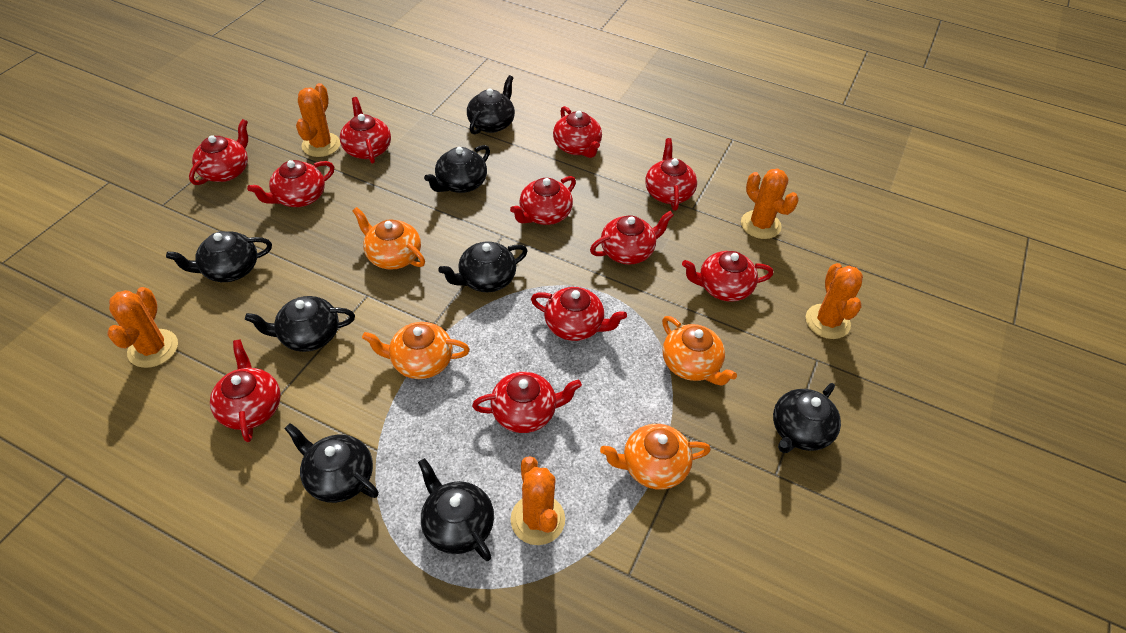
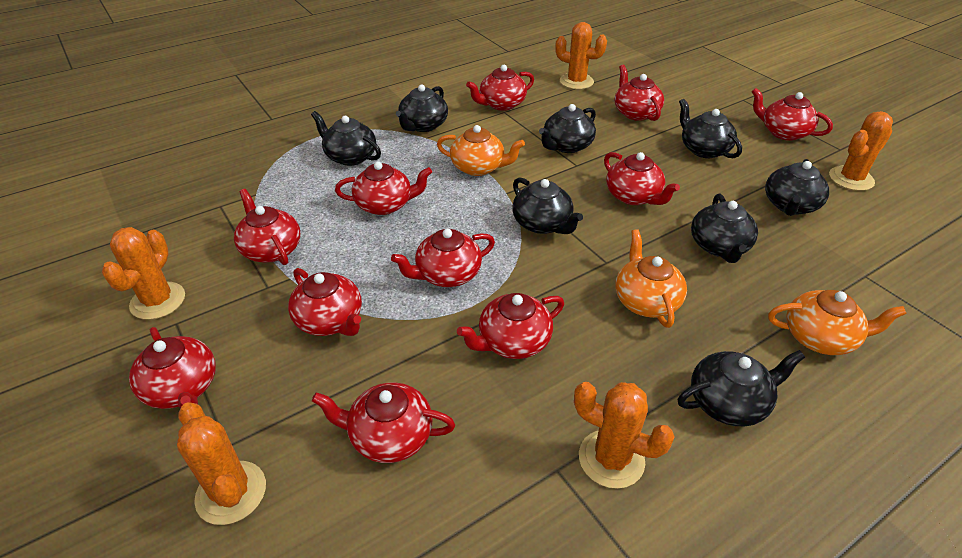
orange teapot: [352,207,425,270] [362,322,470,379] [600,424,711,490] [662,316,737,386] = 4 -> [437,125,525,176] [615,229,687,328] [768,290,907,355] = 3

